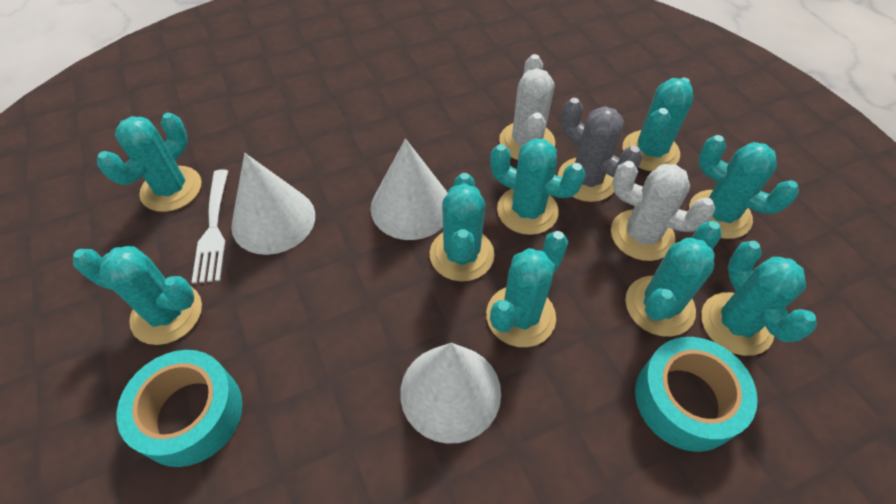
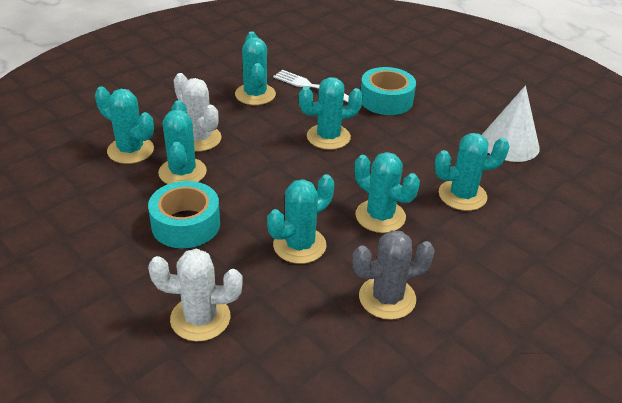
turquoise cactus: [73,246,202,345] [97,112,201,212] [430,173,495,282] [486,231,568,347] [490,138,586,235] [623,77,693,171] [626,221,722,337] [689,135,799,239] [701,241,817,356] = 9 -> [95,87,154,164] [158,100,207,184] [235,31,276,105] [267,174,334,264] [299,77,363,150] [354,152,420,233] [434,133,510,211] = 7
white cone: [231,153,315,255] [371,139,448,240] [400,343,501,444] = 3 -> [482,85,540,162] = 1

